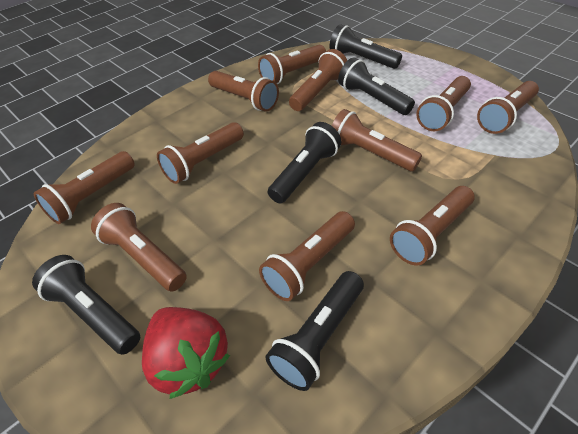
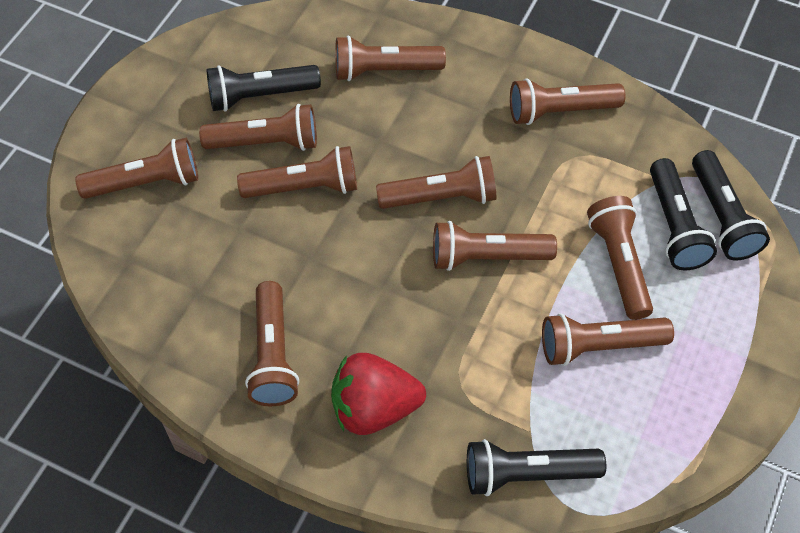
black flashlight: [32,255,140,355] [266,271,364,391] [268,122,341,203] [330,24,402,69] [338,57,415,115] = 5 -> [207,65,321,112] [467,439,606,496] [650,158,717,270] [692,150,770,261] = 4
brown flashlight: [34,151,135,224] [91,203,187,291] [157,122,244,184] [208,71,279,112] [258,45,326,84] [259,211,355,301] [289,49,347,111] [332,109,422,171] [390,186,474,266] [416,76,471,131] [477,81,539,134] = 11 -> [75,138,198,199] [199,104,317,151] [237,146,357,198] [245,281,299,406] [335,36,446,81] [376,156,496,209] [433,221,557,271] [510,78,625,125] [542,313,674,366] [587,196,653,320] = 10

